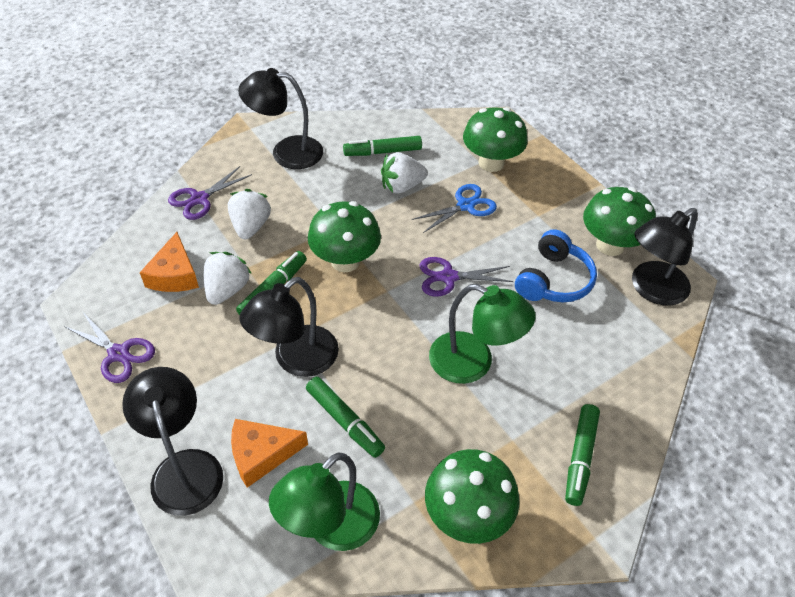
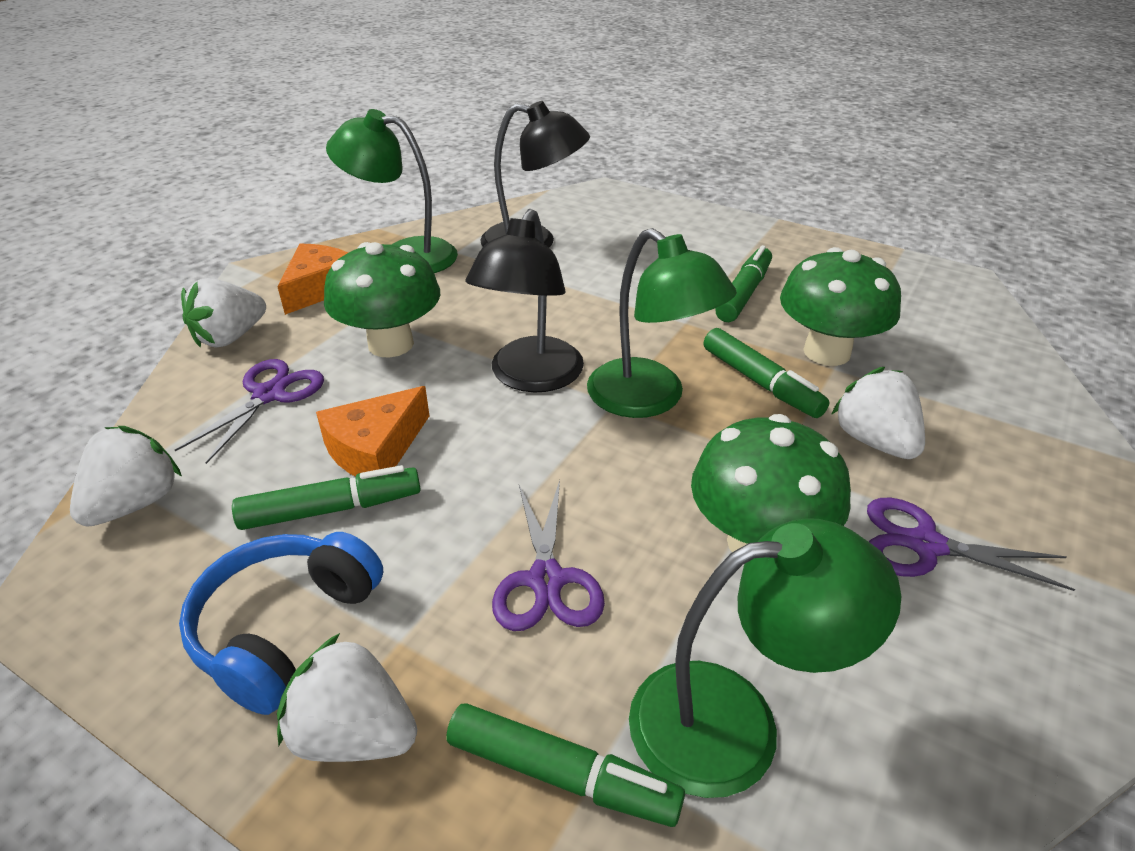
black lamp: [122,367,223,516] [238,68,323,169] [239,277,339,377] [632,208,697,306] = 4 -> [465,209,584,392] [480,101,590,248] = 2
blue scissors: [412,184,497,233] = 1 -> none = 0
green lamp: [269,452,380,551] [429,284,536,384] = 2 -> [326,109,458,273] [587,228,737,418] [629,518,902,798] = 3
green mushroom: [308,201,381,272] [425,449,520,544] [463,107,528,172] [583,187,656,256] = 4 -> [324,242,440,358] [691,414,851,552] [780,247,901,366] = 3
white strawberry: [204,252,252,305] [228,189,271,239] [381,152,428,194] = 3 -> [70,426,182,527] [181,278,266,348] [277,633,417,762] [831,367,925,459] = 4

